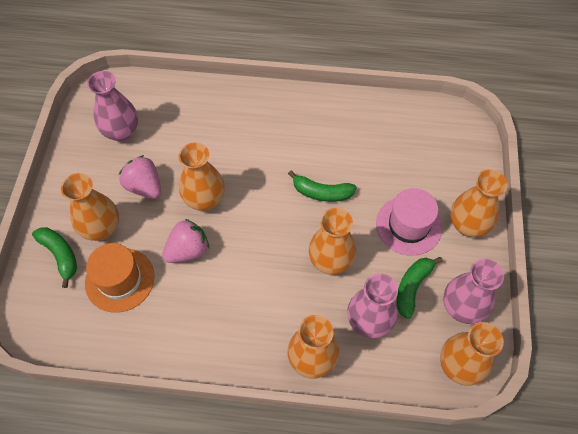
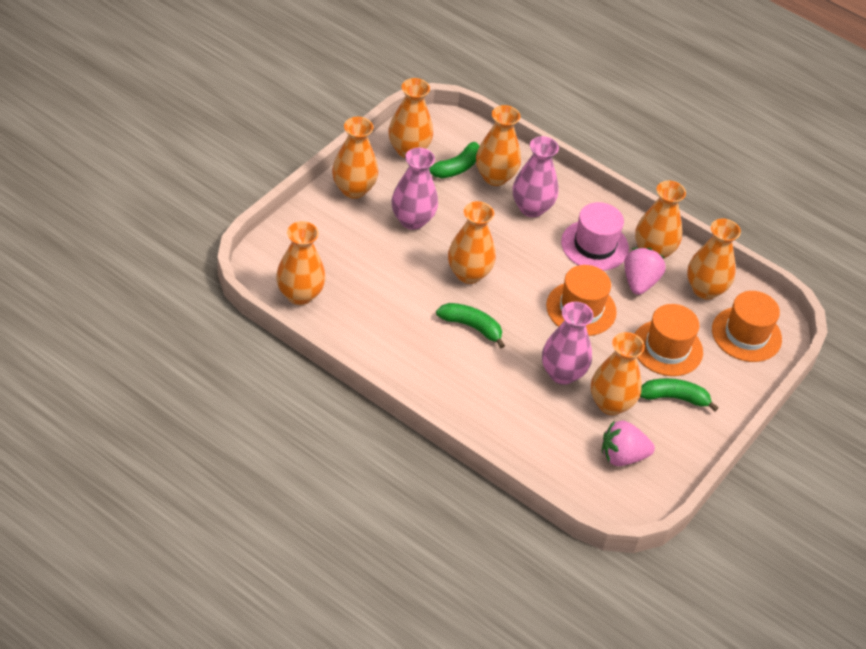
orange hat: [85,243,155,313] = 1 -> [546,265,617,336] [635,304,703,376] [712,291,782,362] = 3
orange vase: [61,173,119,241] [179,143,225,211] [287,315,339,379] [309,208,356,275] [440,322,504,386] [450,170,508,237] = 6 -> [276,221,326,305] [332,117,378,199] [388,78,433,158] [448,201,496,284] [476,105,521,186] [591,332,645,415] [635,181,686,259] [687,218,741,300] = 8

